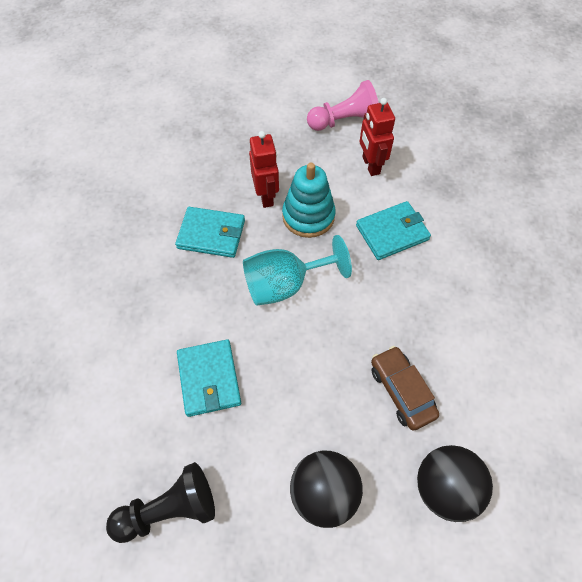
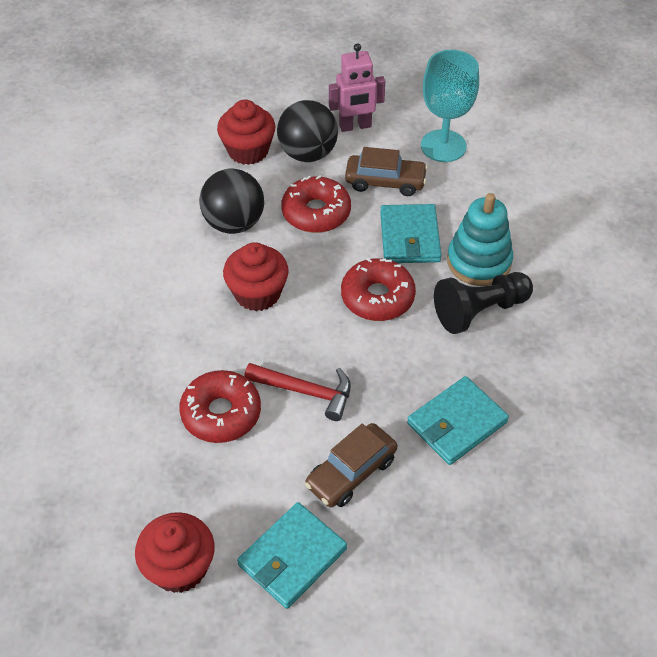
brown car: [371,346,439,431] = 1 -> [305,423,397,507] [345,147,428,196] = 2
pink pawn: [307,80,379,131] = 1 -> none = 0
pink robot: none = 0 -> [329,43,385,132] = 1
red cupcake: none = 0 -> [135,512,215,593] [217,100,276,165] [223,242,289,311] = 3
red donut: none = 0 -> [179,370,261,443] [281,175,351,233] [341,258,416,321] = 3
red hammer: none = 0 -> [244,363,351,421] = 1
red robot: [249,131,279,208] [359,98,395,176] = 2 -> none = 0

